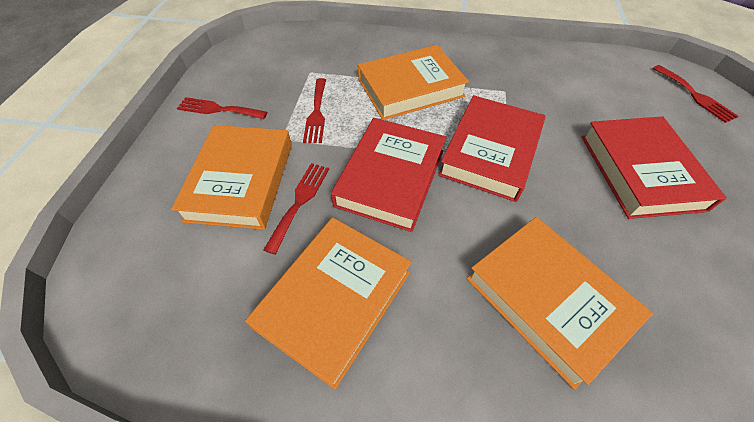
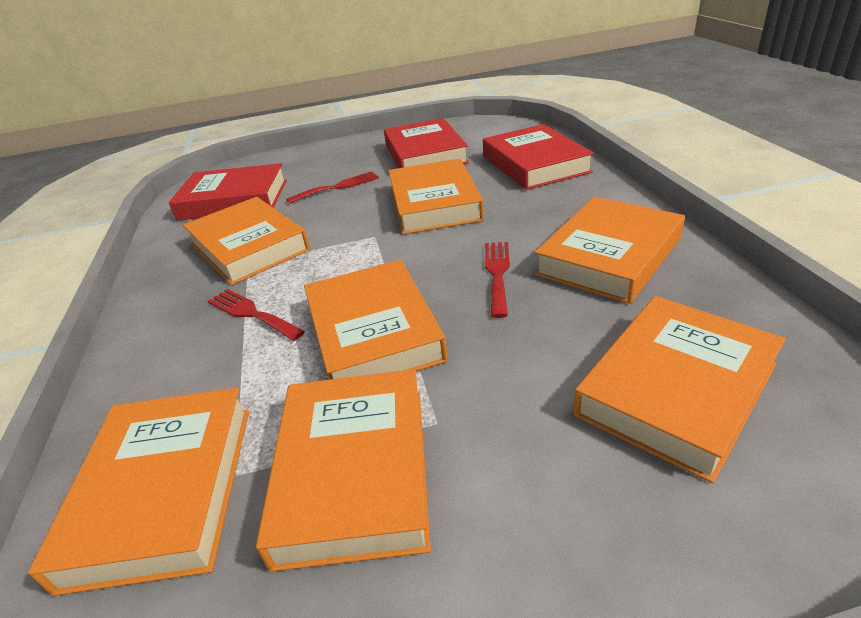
orange book: [171,125,292,230] [245,217,412,390] [358,45,469,120] [466,217,653,390] = 4 -> [28,387,249,596] [183,197,310,285] [256,369,431,572] [304,260,448,380] [389,158,484,235] [535,197,685,304] [573,296,786,483] = 7
red fork: [177,97,267,119] [264,163,329,254] [303,78,326,143] [653,65,739,123] = 4 -> [208,289,305,341] [286,171,379,204] [485,242,510,318] = 3

